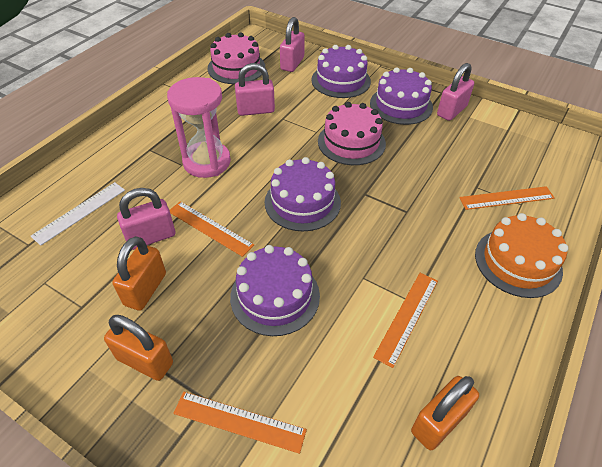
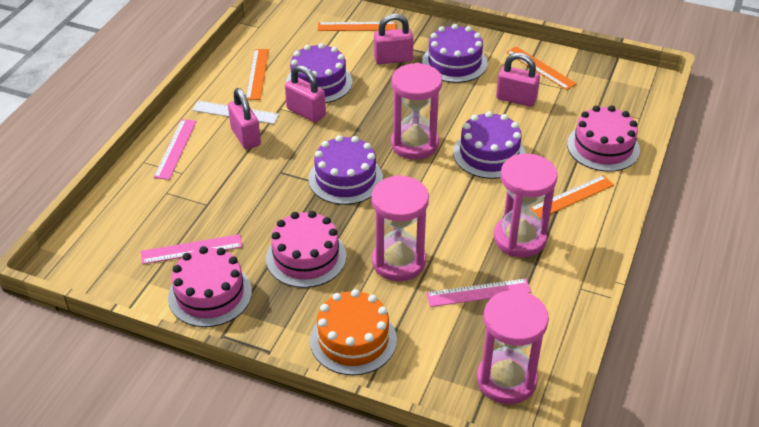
orange padlock: [104,315,173,381] [112,236,166,311] [411,376,479,450] = 3 -> none = 0
pink cake: [208,32,265,84] [318,102,386,165] = 2 -> [168,246,252,327] [266,211,347,288] [567,105,640,172] = 3
pink hourglass: [167,77,231,178] = 1 -> [371,175,429,281] [391,63,442,160] [477,289,549,404] [494,154,557,257] = 4
pink ruler: none = 0 -> [141,234,243,264] [154,119,197,180] [426,279,531,307] = 3

